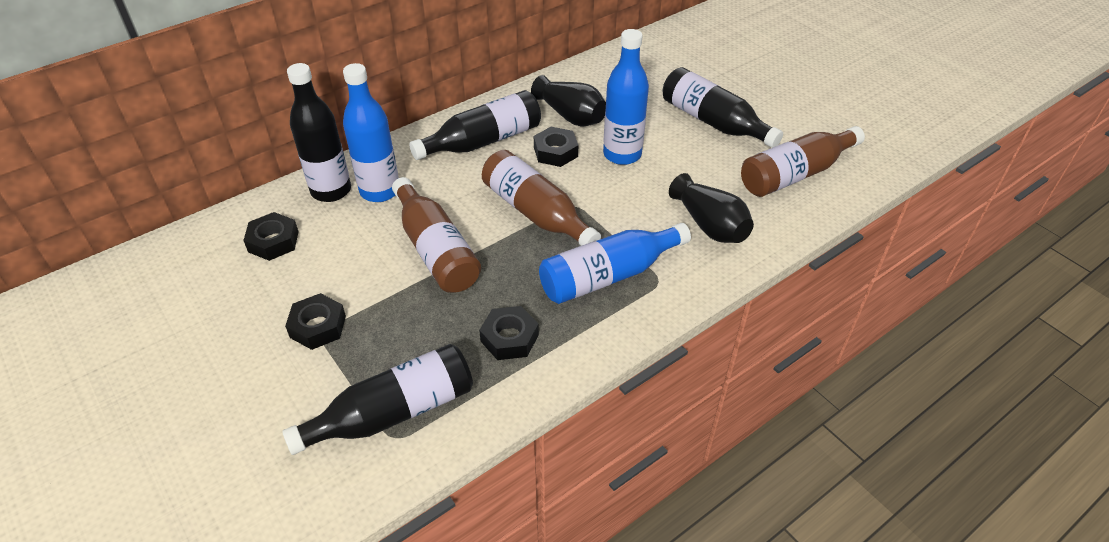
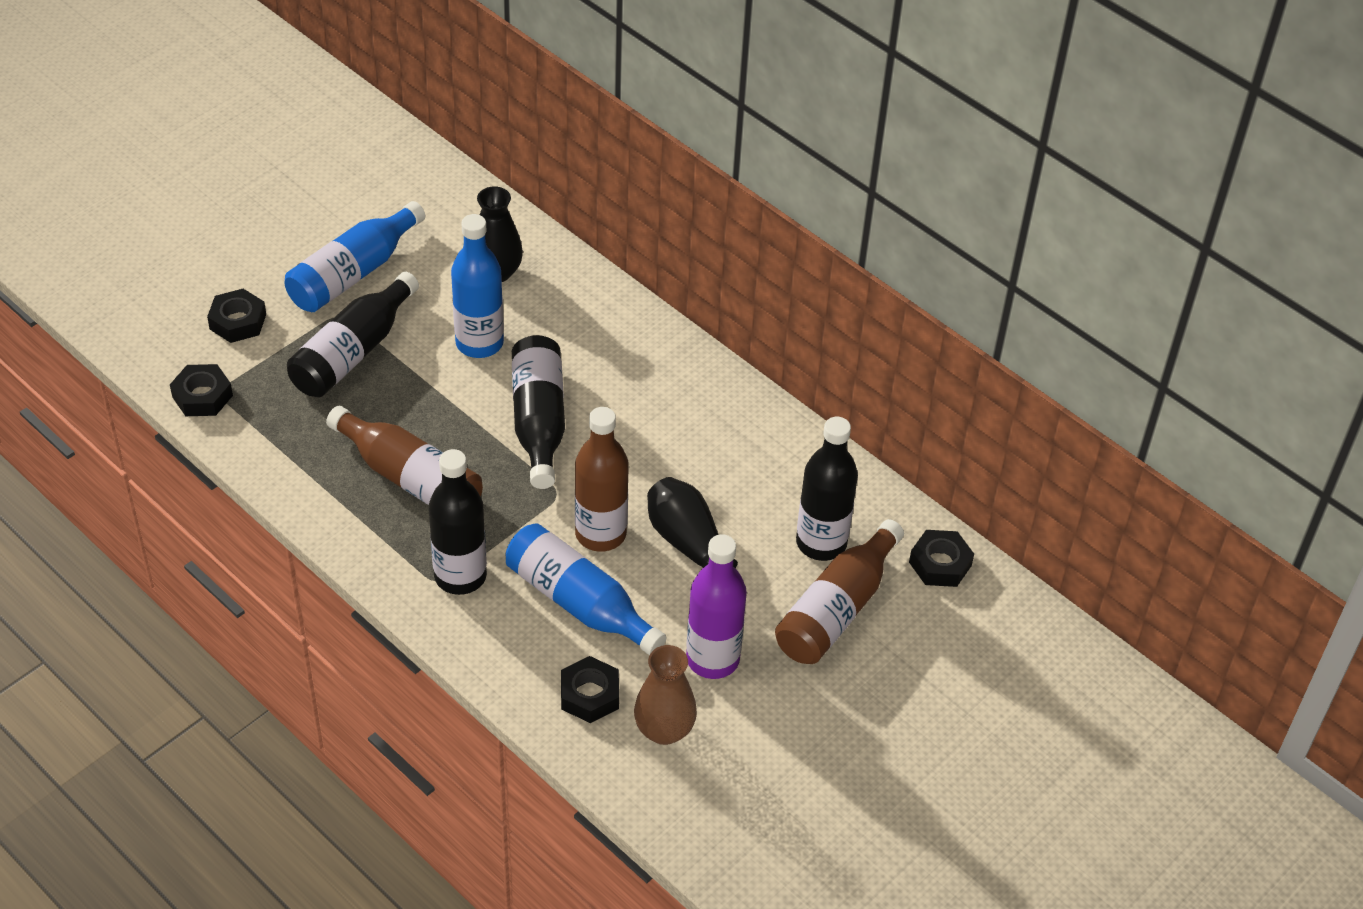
brown vase: none = 0 -> [634,645,697,745] = 1
purple bottle: none = 0 -> [686,534,747,679] = 1

